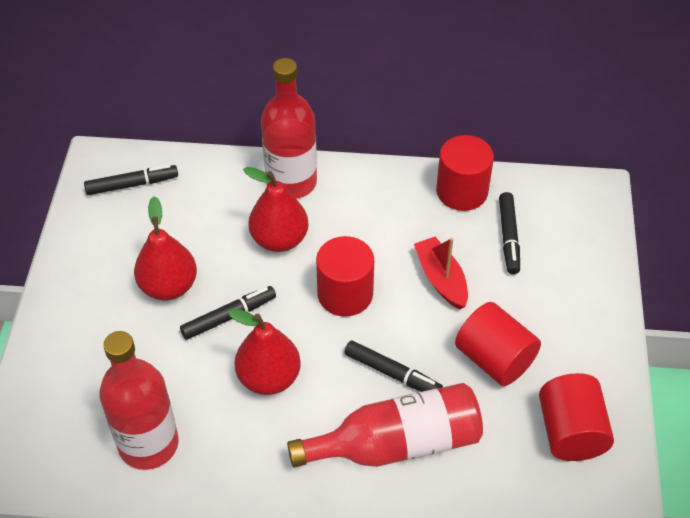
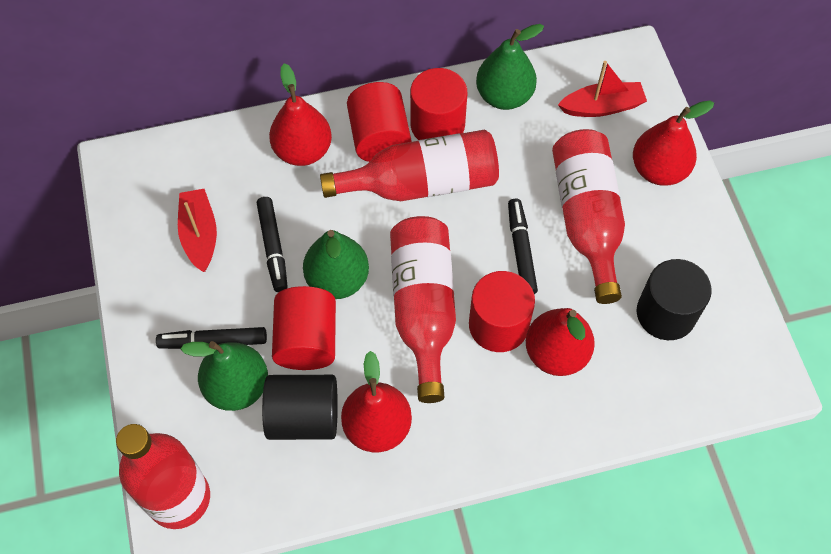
black cylinder: none = 0 -> [262,375,338,440] [637,259,712,340] = 2
black marker: [84,165,178,195] [180,286,276,340] [344,341,443,392] [499,192,520,274] = 4 -> [156,327,267,349] [257,197,288,292] [508,199,538,294] = 3
green pear: none = 0 -> [181,341,268,411] [303,230,369,299] [476,24,544,110] = 3
red boat: [414,237,468,310] = 1 -> [178,189,217,272] [558,61,647,117] = 2
red bottle: [99,331,179,470] [261,58,317,199] [287,383,483,468] = 3 -> [116,424,210,529] [320,130,499,201] [390,216,456,403] [552,129,625,304] = 4
red pear: [134,196,197,300] [228,309,301,395] [243,167,308,252] = 3 -> [269,63,332,166] [341,351,412,452] [526,308,595,376] [633,100,714,186] = 4

